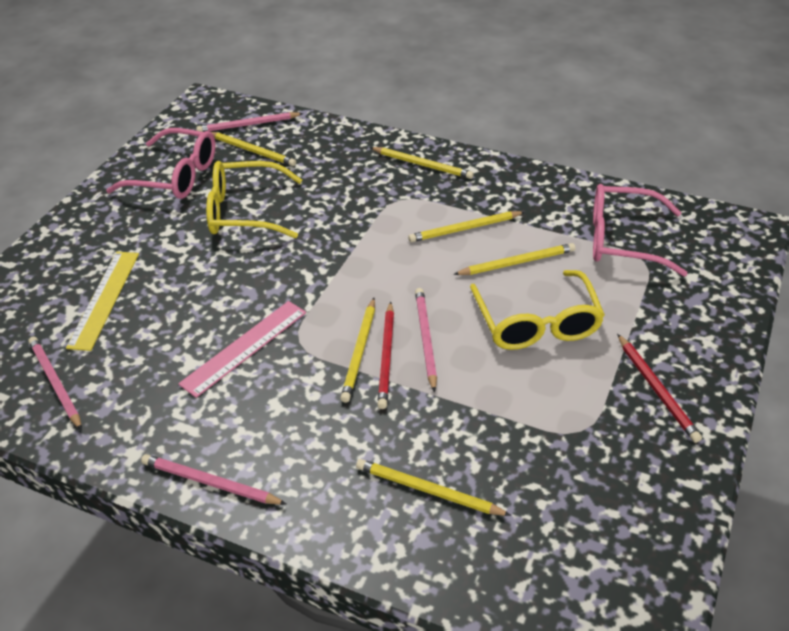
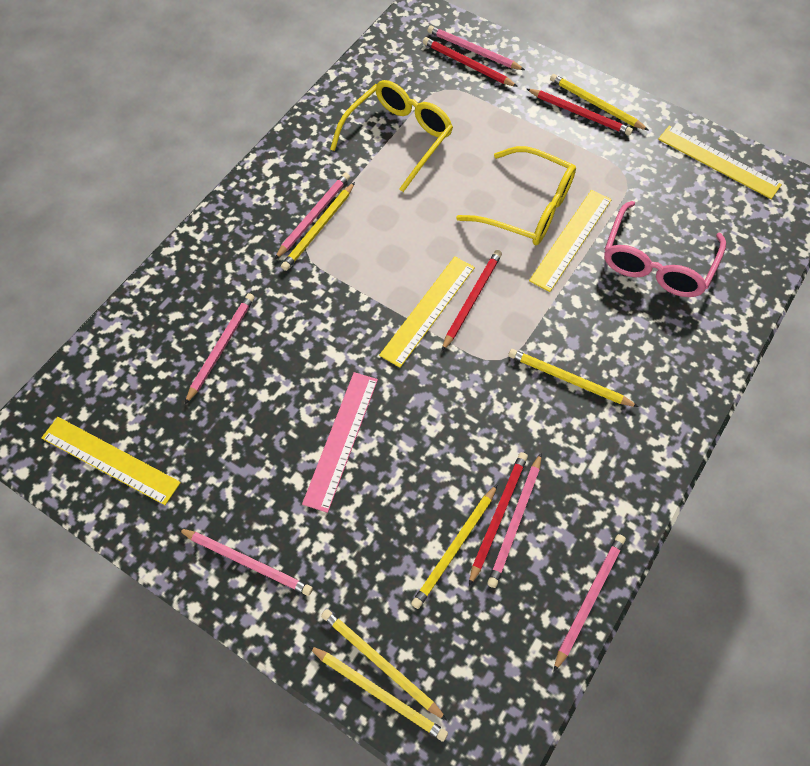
pink glasses: [106,128,216,199] [593,184,688,277] = 2 -> [604,201,726,297] = 1
pink pencil: [28,336,82,430] [141,454,286,505] [196,112,303,132] [415,288,437,392] = 4 -> [178,528,313,596] [185,293,254,404] [275,172,350,259] [427,25,525,70] [487,453,541,588] [553,534,626,672] = 6
red pencil: [377,302,394,409] [617,334,702,443] = 2 -> [423,37,518,87] [442,250,502,351] [469,452,528,586] [527,89,633,135] = 4
yellow ruler: [66,252,139,351] = 1 -> [41,417,181,505] [379,256,475,368] [529,190,612,292] [658,126,782,199] = 4

